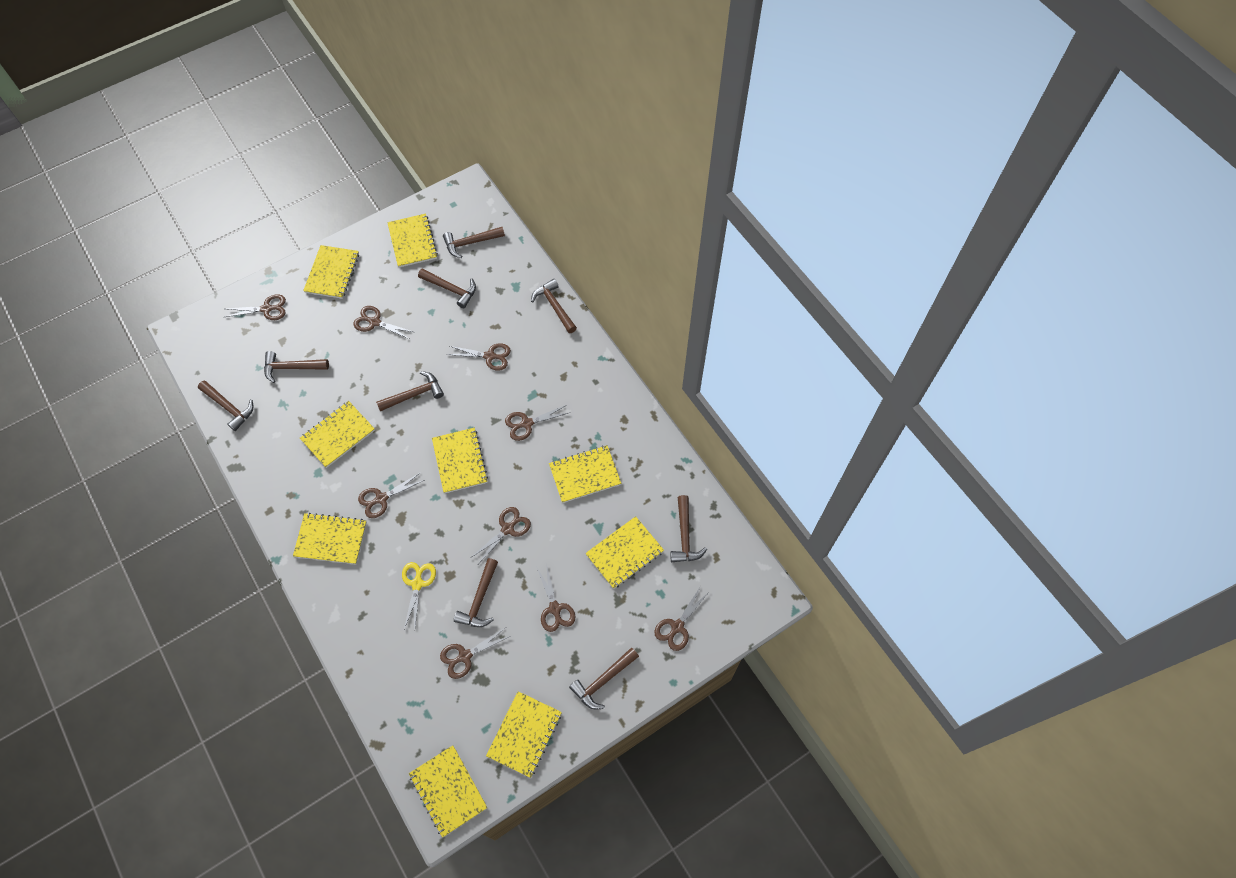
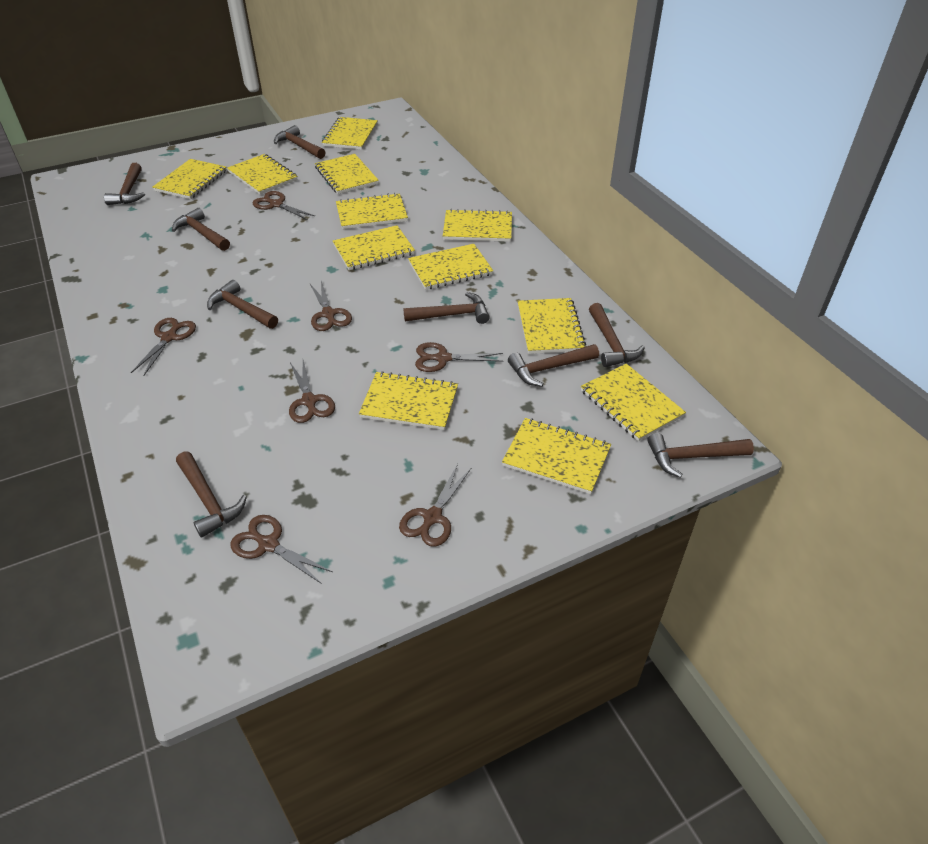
brown scissors: [225,294,286,320] [353,306,413,339] [358,472,424,518] [440,627,510,679] [447,343,511,371] [470,507,531,564] [505,405,571,441] [536,563,576,632] [654,587,710,651] = 9 -> [131,318,196,376] [230,515,333,584] [253,191,315,220] [289,360,335,423] [310,281,352,331] [399,464,471,547] [415,342,503,372] = 7
yellow notebook: [293,513,367,564] [300,401,375,468] [303,245,359,299] [387,214,438,268] [409,745,487,838] [432,428,488,493] [486,691,562,778] [549,445,621,503] [585,516,664,589] = 9 -> [152,159,227,199] [227,154,297,194] [315,154,379,194] [322,117,378,150] [333,225,415,270] [336,193,408,229] [359,371,458,430] [408,244,493,290] [443,209,512,242] [502,418,611,494] [518,298,586,354] [581,364,686,441] = 12
yellow scissors: [402,562,436,629] = 1 -> none = 0

